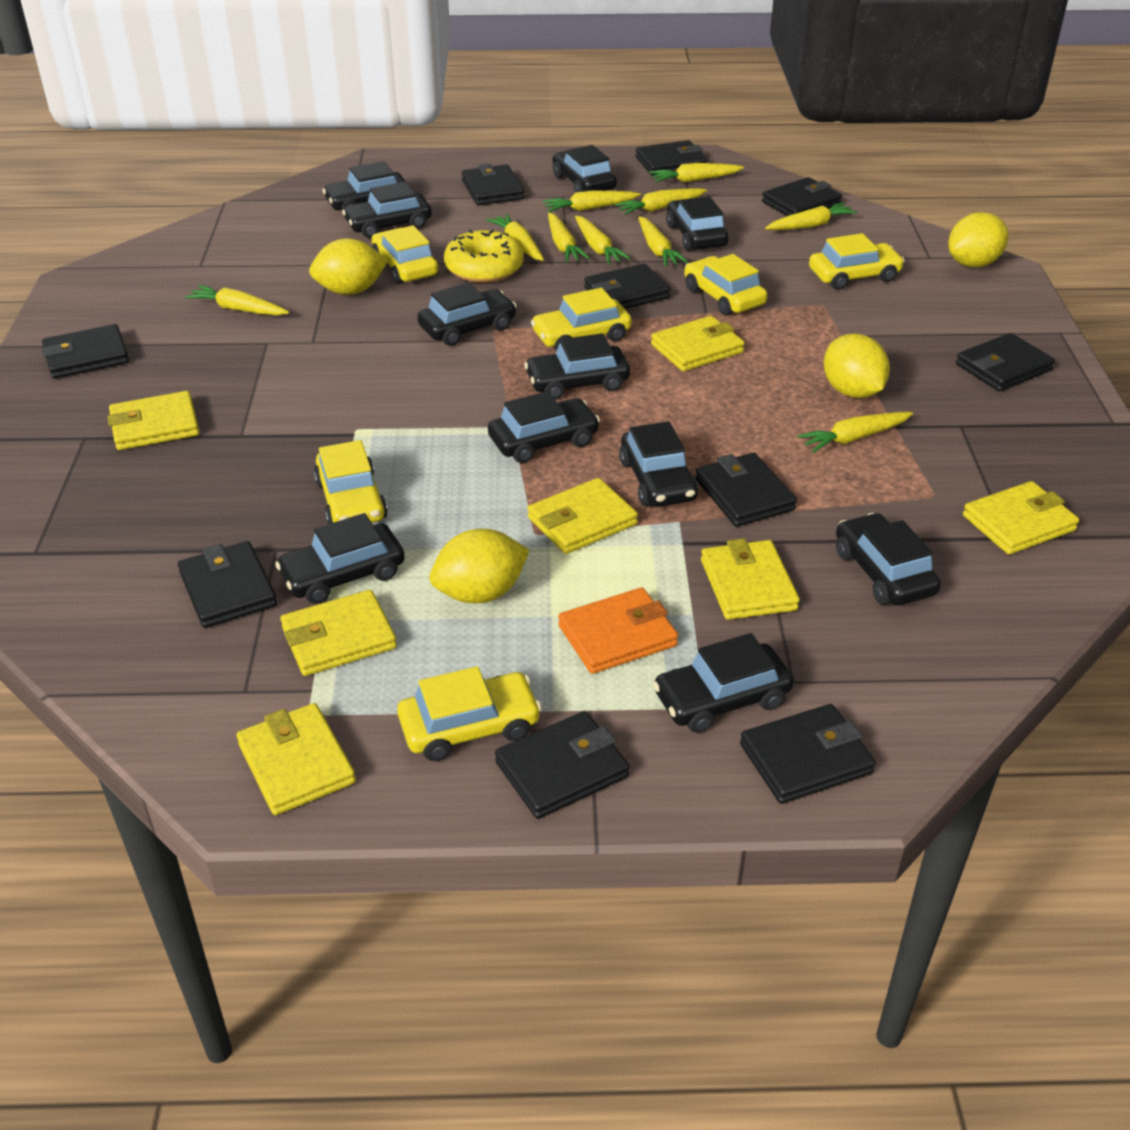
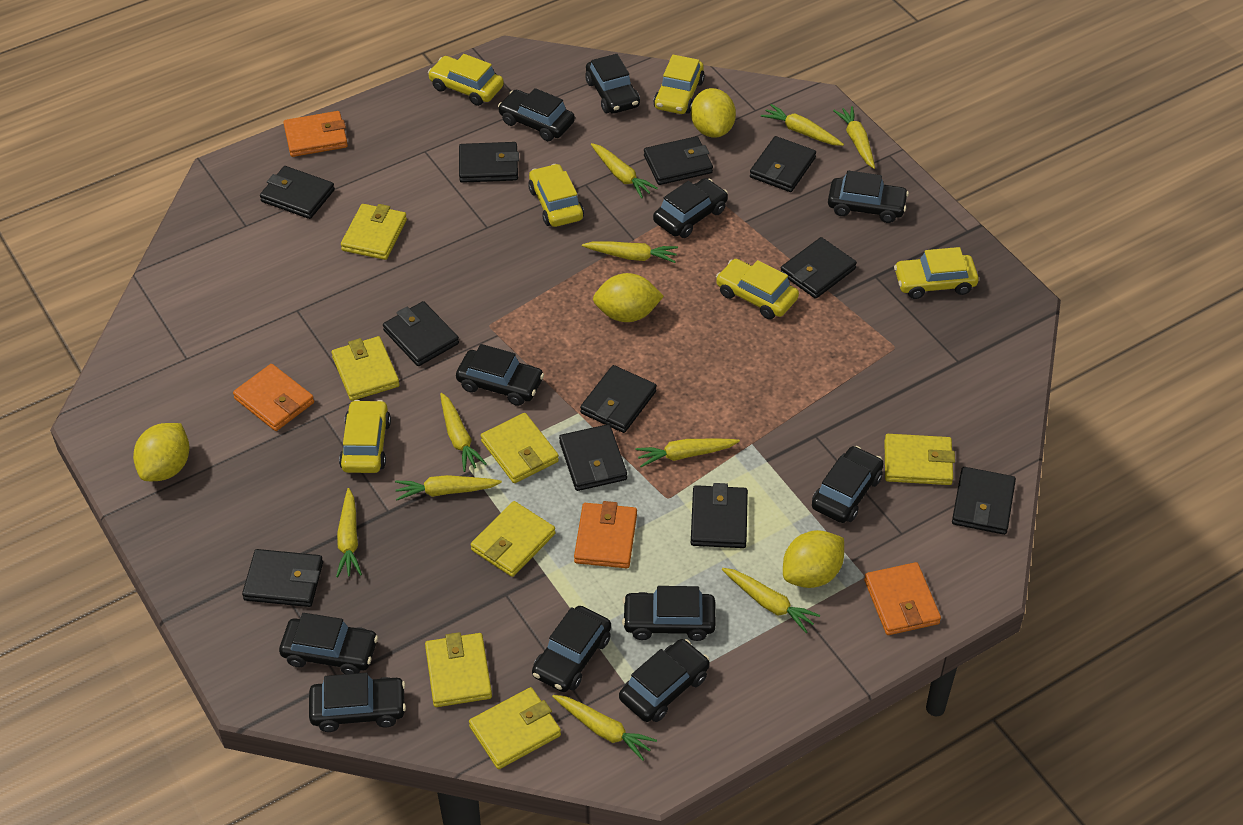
black wallet: [41,324,129,379] [178,541,277,628] [461,164,524,205] [495,711,629,819] [584,264,671,309] [635,140,707,176] [695,453,797,527] [740,704,876,804] [762,177,842,216] [956,333,1055,391] = 10 -> [242,549,323,607] [260,166,335,219] [383,301,459,366] [459,142,519,183] [559,424,627,491] [580,365,657,433] [644,136,713,185] [691,483,748,548] [750,136,816,192] [781,237,857,299] [952,467,1016,535] = 11
orange wallet: [558,588,678,674] = 1 -> [233,364,314,431] [283,111,348,157] [574,501,637,568] [864,562,941,635] = 4
yellow donut: [444,229,523,283] = 1 -> none = 0

